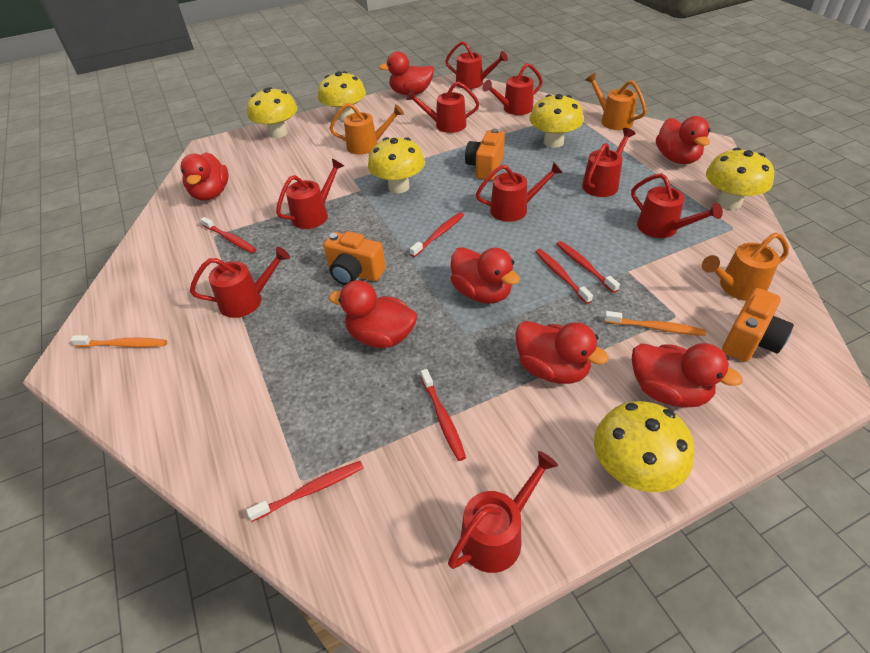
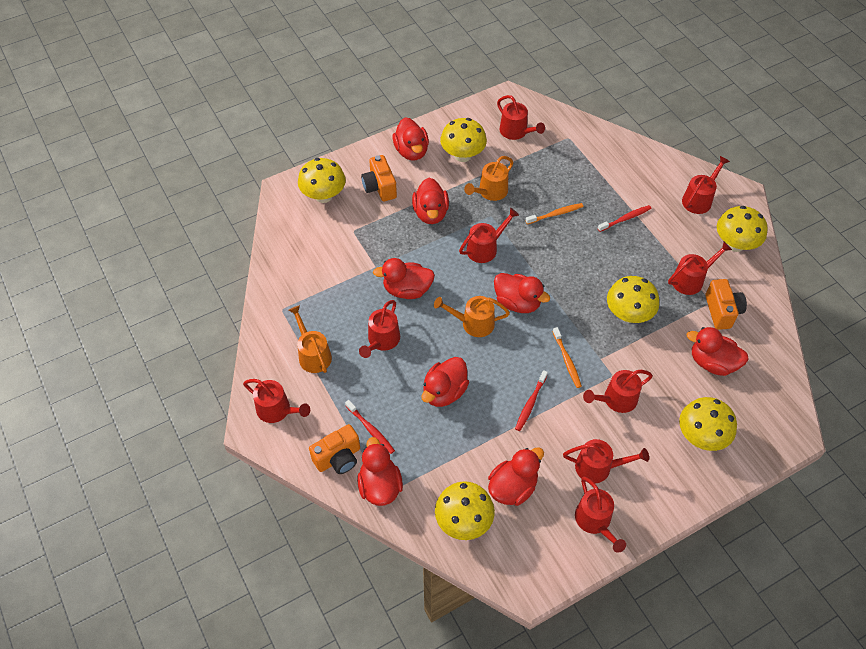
red duck: [180,153,229,201] [329,280,417,348] [379,51,434,95] [451,247,520,304] [515,321,609,384] [632,343,743,407] [656,116,710,164] = 7 -> [357,437,403,506] [373,258,435,299] [393,117,429,160] [412,178,449,224] [422,357,469,407] [488,447,544,506] [494,273,550,313] [687,327,749,376] = 8
red toothbrush: [200,217,256,253] [246,461,364,522] [410,212,464,257] [421,369,466,461] [535,249,593,304] [557,241,620,293] = 6 -> [345,400,395,454] [515,370,548,431] [597,205,652,232] = 3

